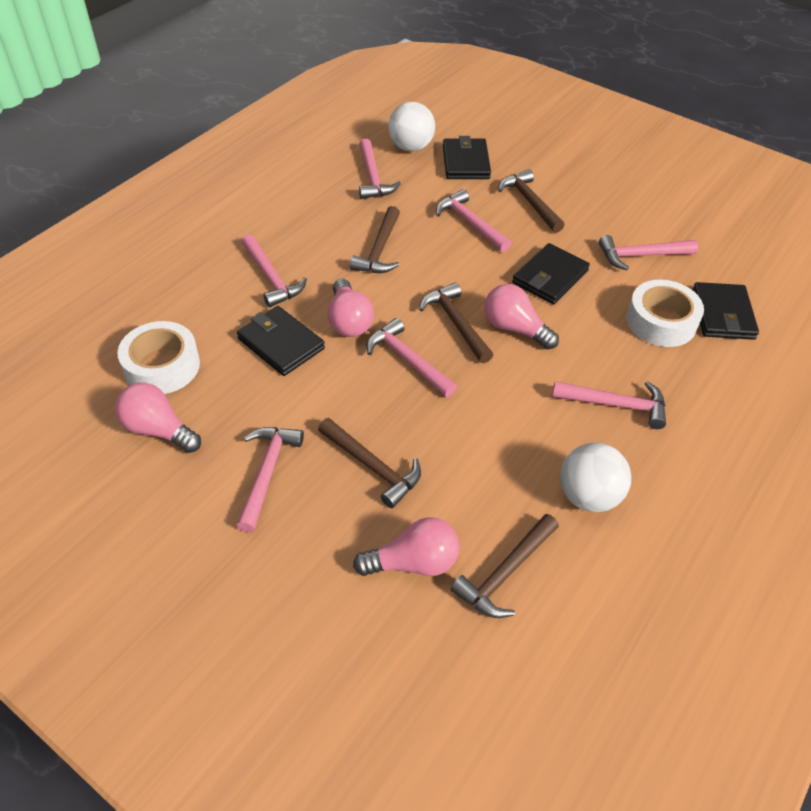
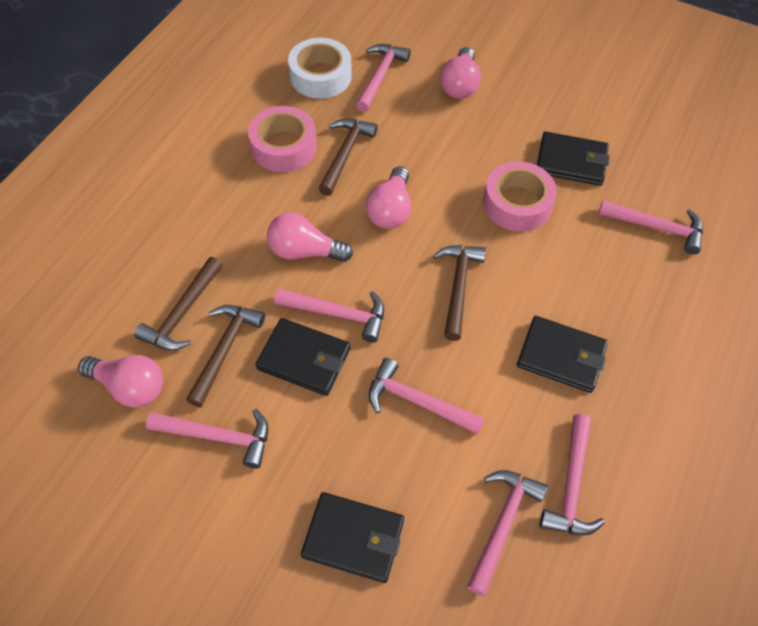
brown hammer: [318,418,421,508] [350,206,400,273] [419,282,493,363] [451,514,559,618] [498,169,564,233] = 5 -> [134,257,222,351] [186,305,265,407] [318,118,378,196] [433,245,486,341] = 4
pink tape: none = 0 -> [248,106,317,172] [483,161,557,232] = 2
white ball: [388,102,435,151] [560,443,631,512] = 2 -> none = 0
white tape: [117,321,200,394] [626,280,704,347] = 2 -> [288,38,352,99] = 1

